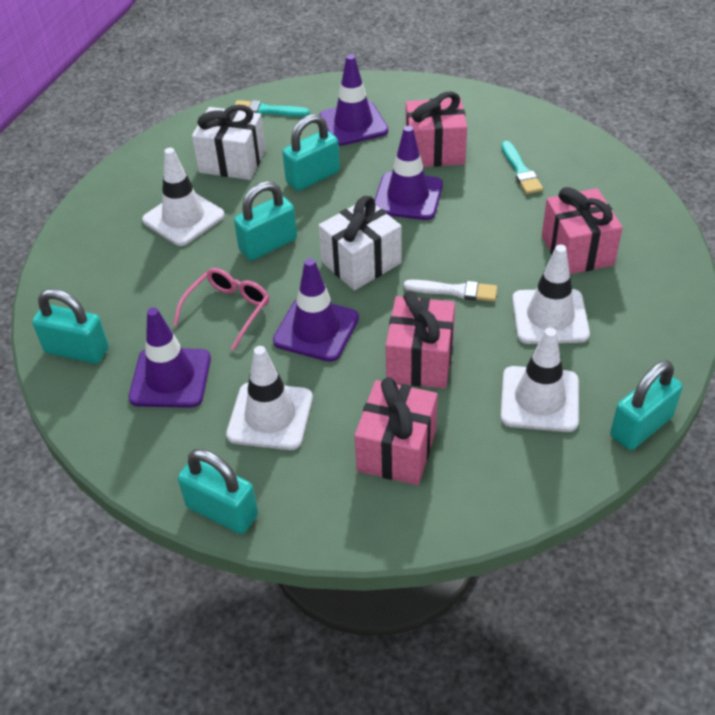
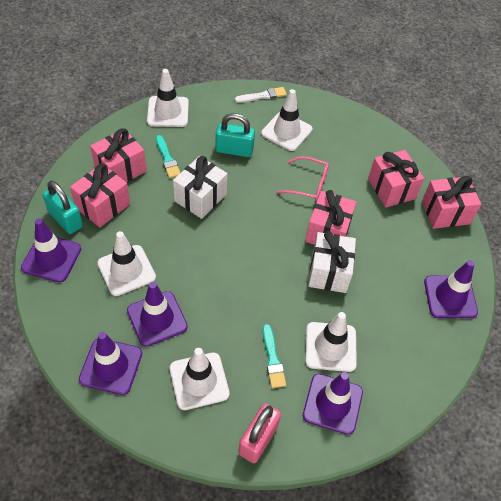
pink gift: [355,377,438,485] [386,291,455,388] [406,92,467,167] [542,187,623,274] = 4 -> [70,164,130,228] [90,128,146,182] [305,190,357,245] [368,150,424,207] [422,176,481,229] = 5
pink padlock: none = 0 -> [238,403,281,463] = 1
purple traffic cone: [129,307,211,408] [273,258,359,362] [319,55,388,146] [375,126,443,220] = 4 -> [21,218,81,282] [79,332,142,395] [127,282,188,347] [303,372,363,435] [424,260,478,318] = 5
turquoise padlock: [32,289,109,364] [178,449,258,534] [234,181,297,261] [282,114,340,191] [610,360,683,450] = 5 -> [42,181,83,234] [215,113,255,157] = 2
white traffic cone: [142,148,225,246] [226,346,313,450] [501,328,579,432] [512,245,590,344] = 4 -> [97,231,156,296] [147,69,189,127] [170,348,230,410] [261,89,313,151] [305,312,357,372] = 5

